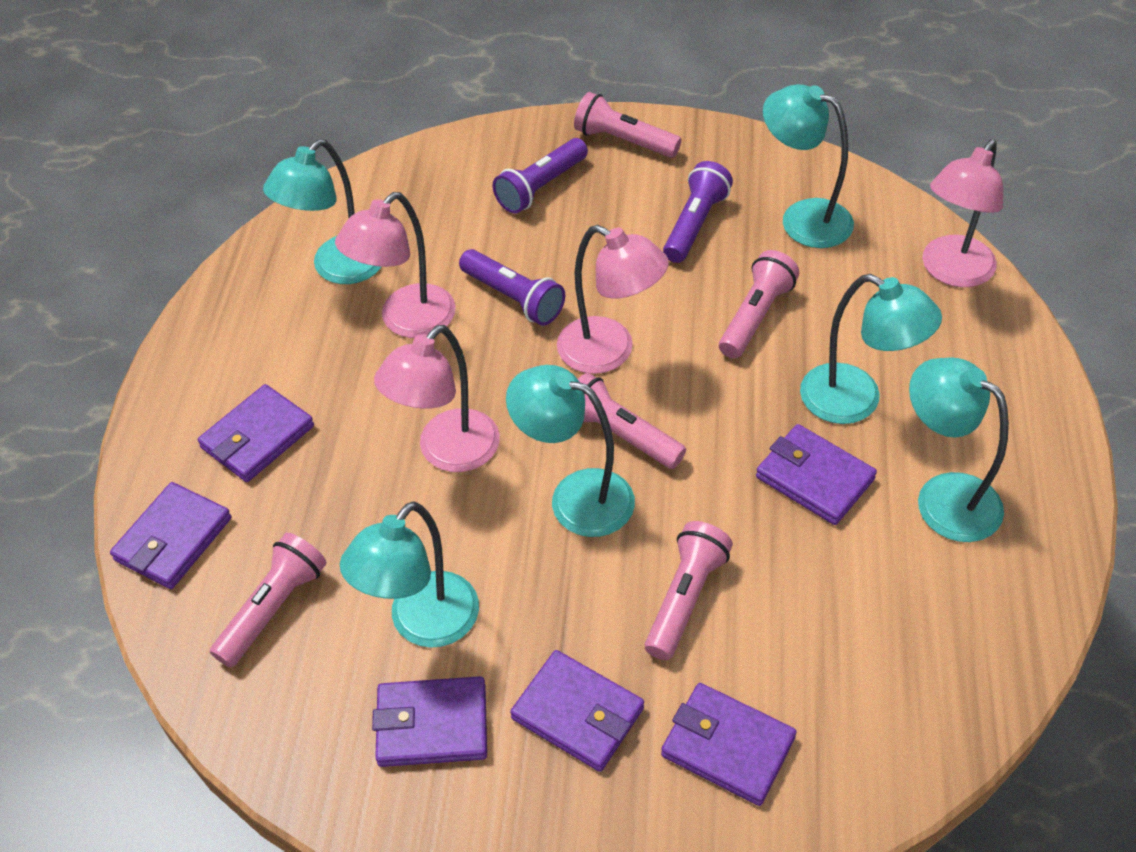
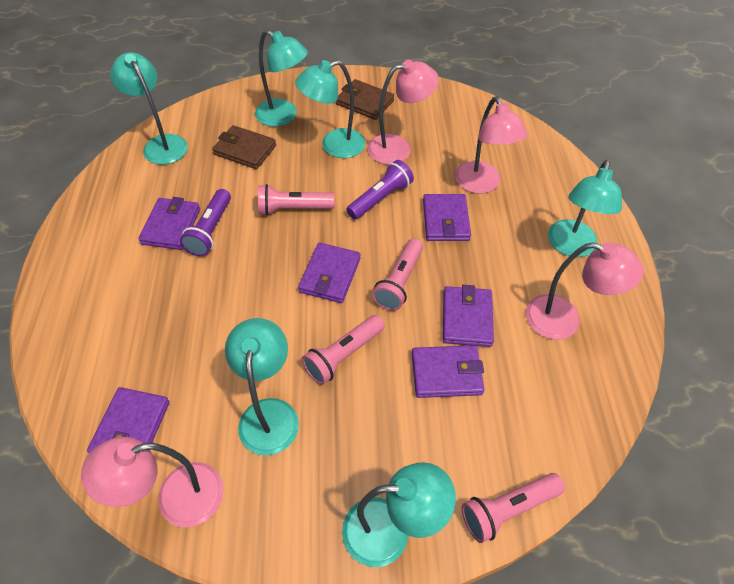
brown wallet: none = 0 -> [212,125,276,169] [336,79,394,120] = 2
pink flashlight: [210,533,327,668] [574,92,681,158] [578,373,686,469] [645,521,733,660] [719,250,799,358] = 5 -> [258,184,335,215] [302,315,385,385] [372,238,423,311] [462,473,565,543] = 4
purple flashlight: [459,249,565,326] [493,138,588,214] [663,161,733,263] = 3 -> [180,189,231,256] [346,160,414,220] = 2

